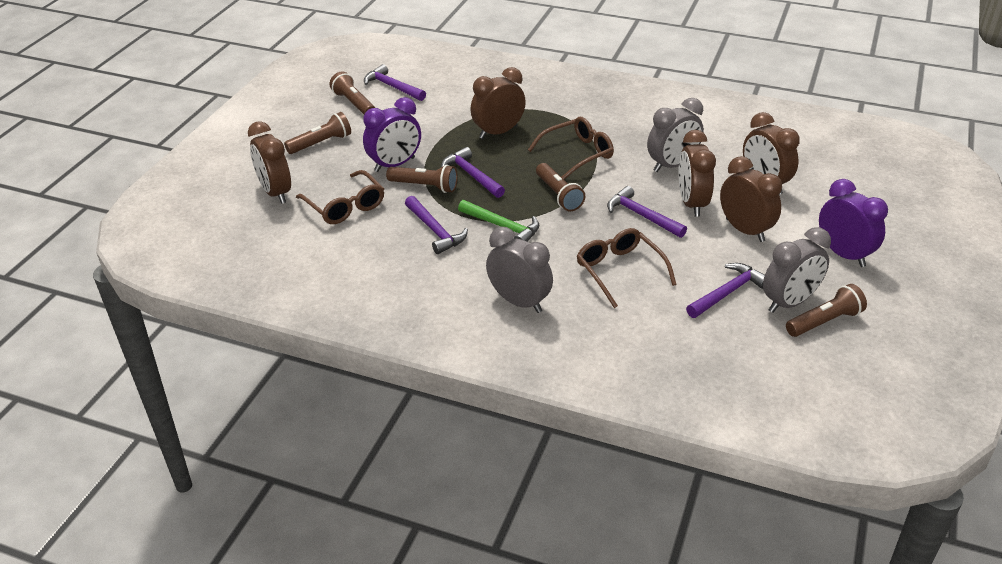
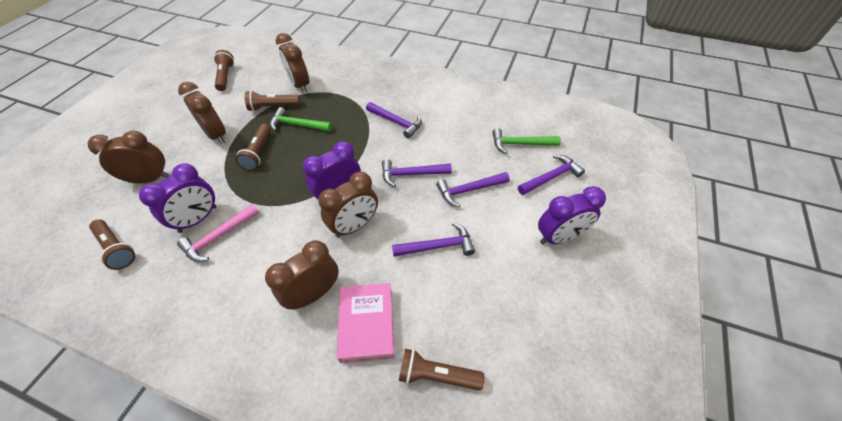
brown glasses: [296,170,384,224] [528,117,614,180] [577,228,677,308] = 3 -> none = 0
green hammer: [458,200,540,242] = 1 -> [270,107,332,132] [492,128,561,154] = 2
grey clock: [486,227,553,313] [647,98,704,172] [763,227,831,313] = 3 -> none = 0
pink book: none = 0 -> [337,283,394,363] = 1
pink hammer: none = 0 -> [177,204,259,262] = 1
purple clock: [363,97,421,172] [819,179,888,267] = 2 -> [139,163,217,233] [303,141,361,199] [538,186,606,244] = 3

